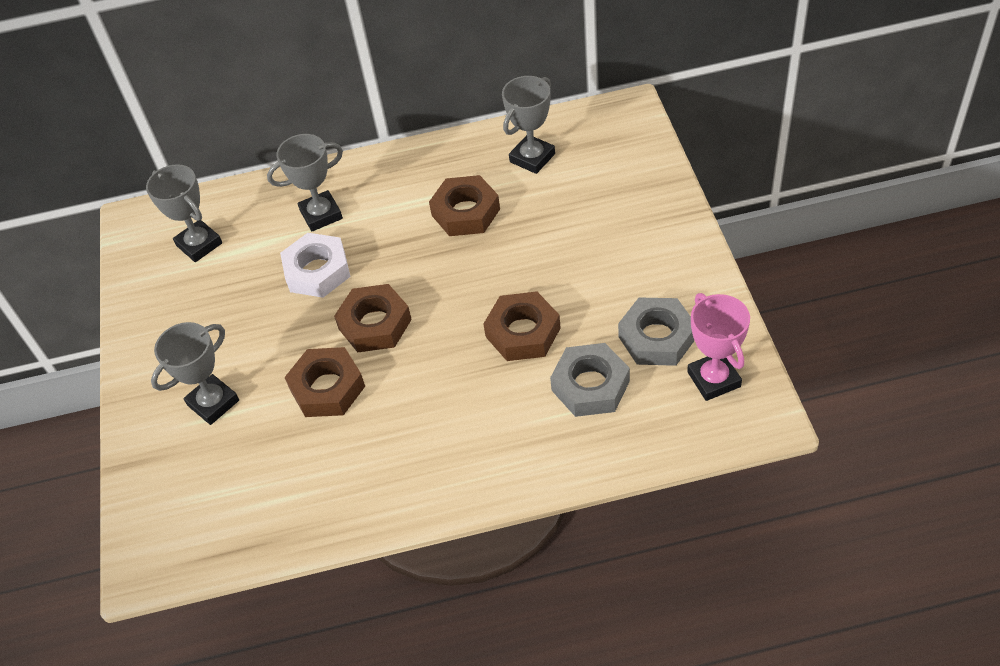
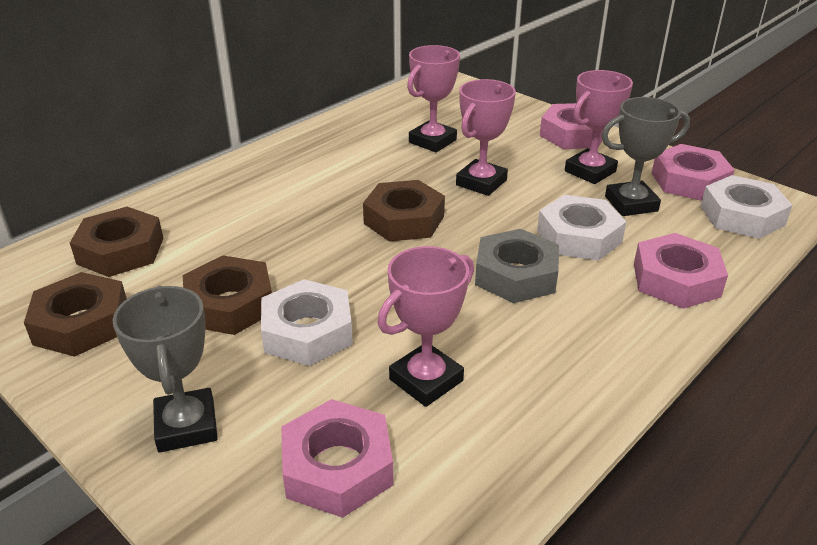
grey nut: [550,343,630,417] [618,298,694,366] = 2 -> [475,229,559,303] = 1
grey trophy: [146,164,222,262] [151,322,239,425] [267,134,343,232] [502,76,555,174] = 4 -> [112,286,218,452] [601,97,690,216] = 2
pink nut: none = 0 -> [281,399,393,518] [540,103,603,149] [634,233,728,309] [652,144,735,201] = 4
pink trophy: [687,293,750,401] = 1 -> [377,246,474,407] [407,45,460,152] [456,79,516,196] [565,70,633,184] = 4
white nut: [280,233,351,298] = 1 -> [261,279,353,366] [537,195,626,261] [700,175,793,239] = 3

